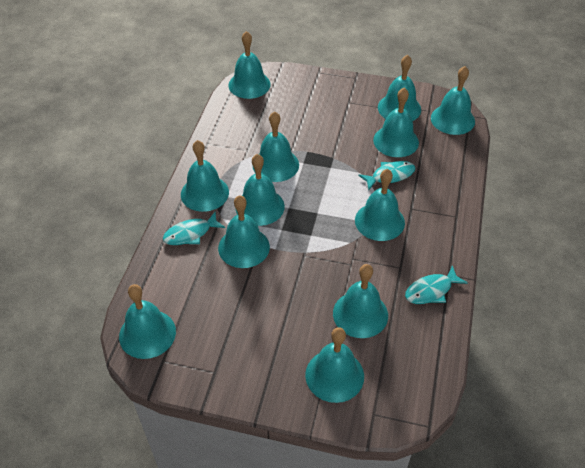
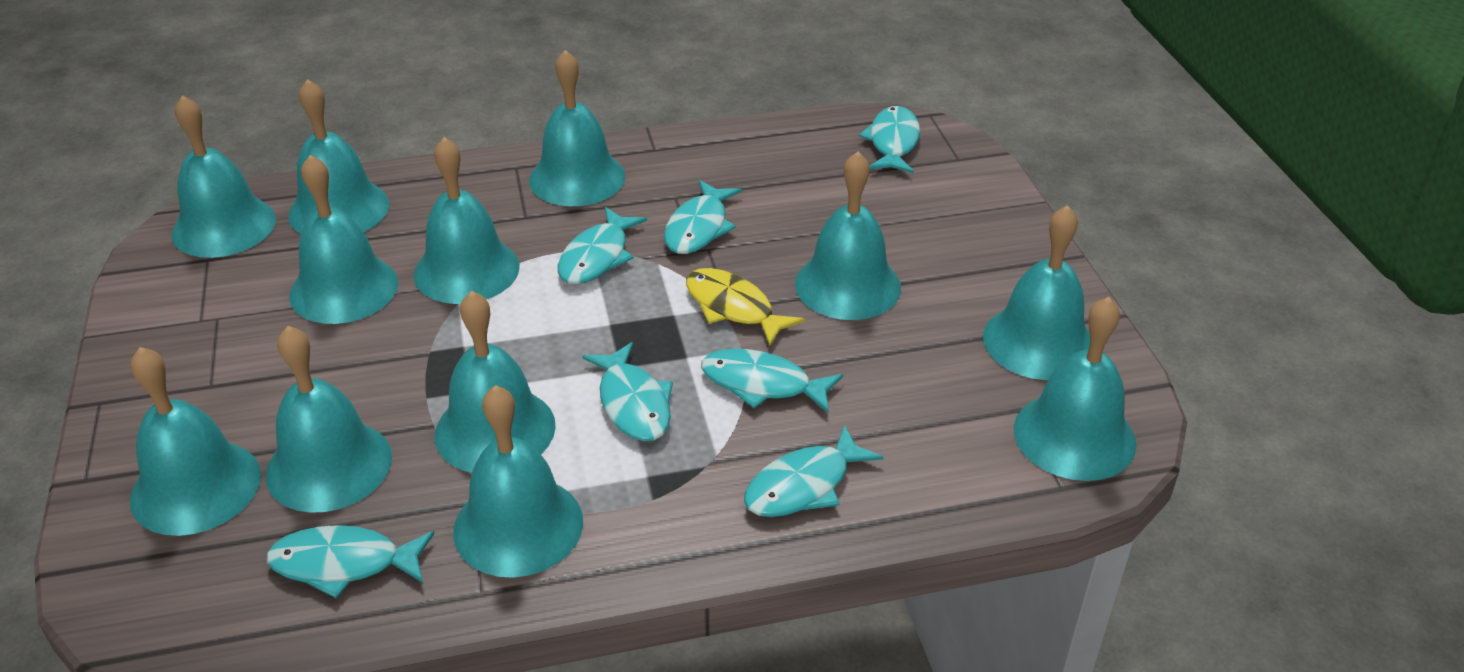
turquoise fish: [163,212,225,245] [358,161,416,191] [405,265,468,304] = 3 -> [267,525,435,598] [558,207,647,284] [582,342,673,442] [664,180,742,254] [701,349,843,414] [744,424,884,517] [859,106,920,174] = 7
yellow fish: none = 0 -> [686,268,805,346] = 1

